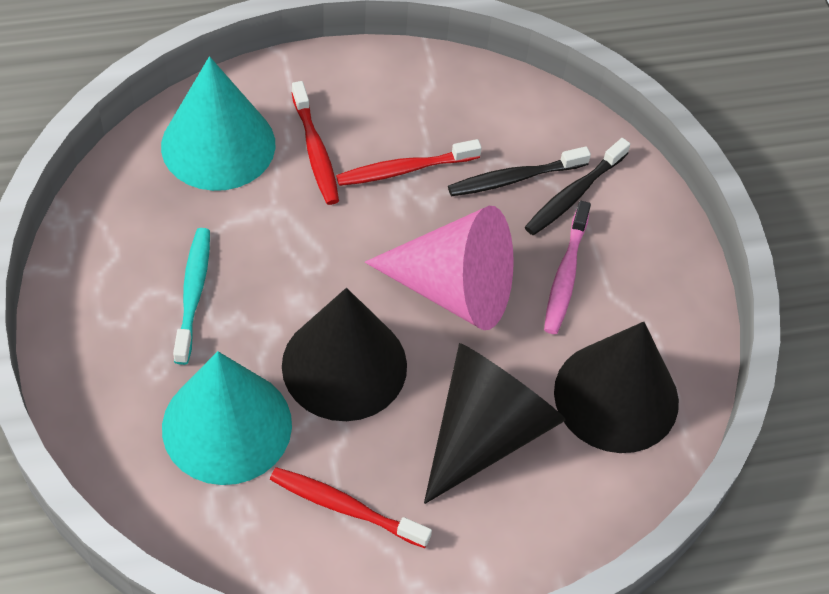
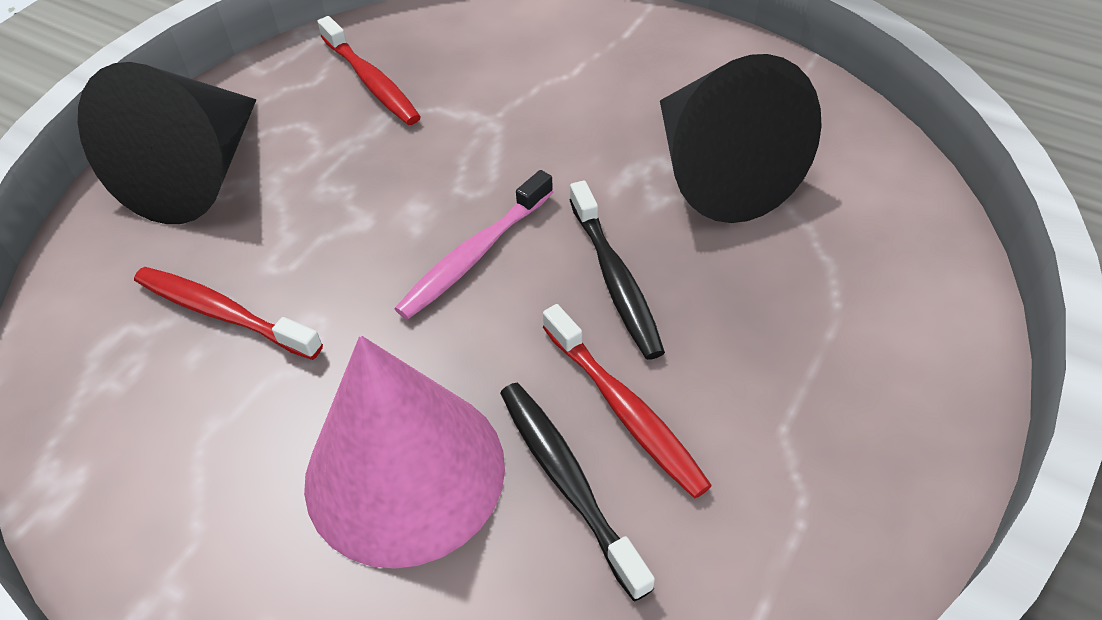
black cone: [282,288,407,421] [424,343,566,504] [554,322,679,453] = 3 -> [78,62,256,224] [660,54,822,223] = 2
turquoise cone: [161,57,275,191] [162,351,292,485] = 2 -> none = 0
turquoise toothbrush: [173,228,210,365] = 1 -> none = 0

